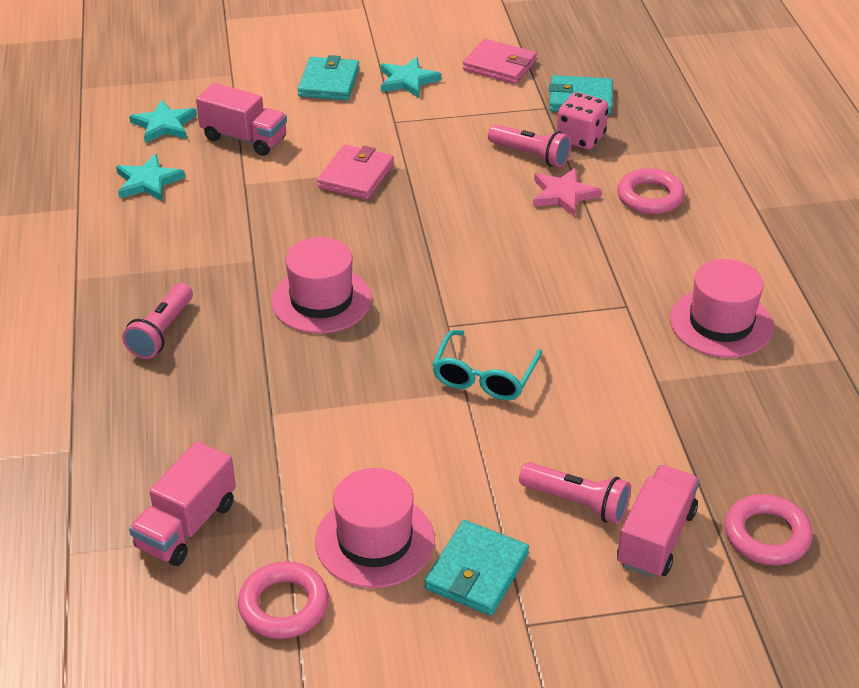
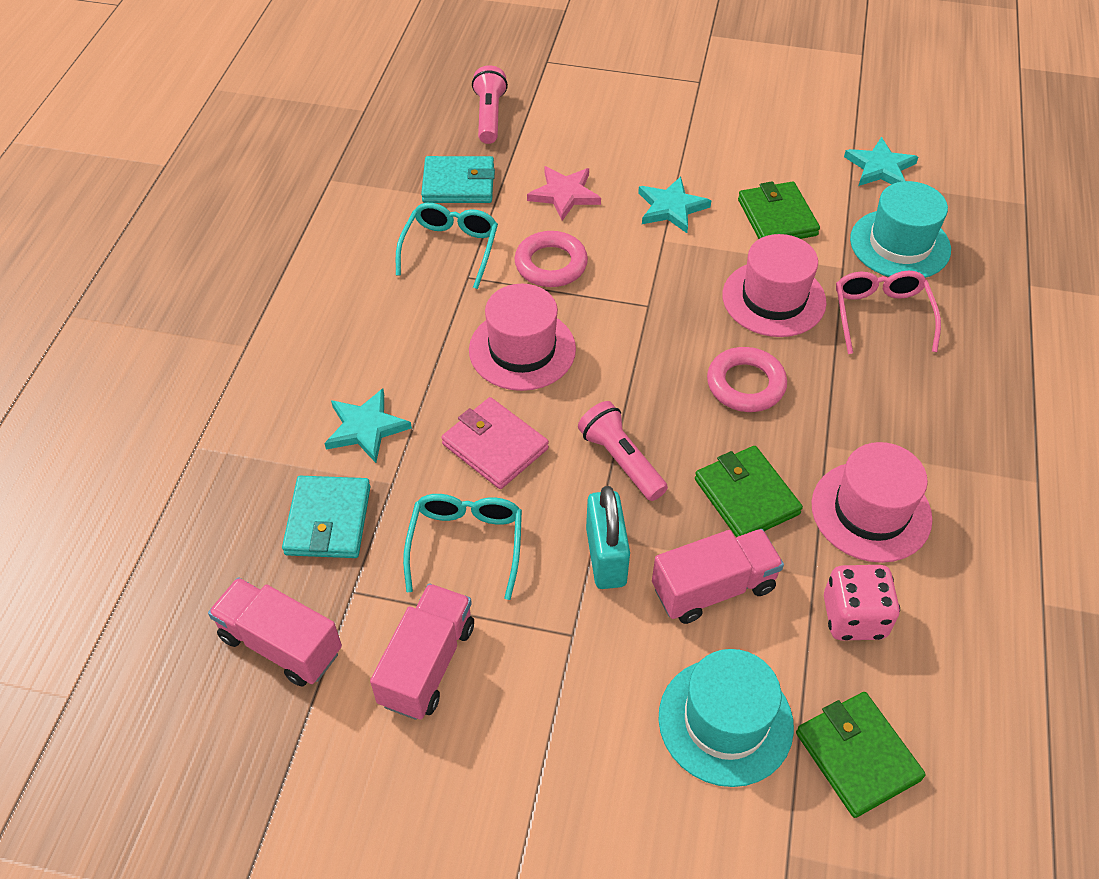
green wallet: none = 0 -> [695,446,803,537] [738,181,820,239] [796,692,926,818] = 3
pink flashlight: [122,283,193,359] [488,124,571,168] [519,462,631,524] = 3 -> [472,65,508,144] [578,401,668,501] = 2
pink glasses: none = 0 -> [836,271,941,354] = 1
pink ring: [238,561,329,639] [617,168,685,214] [725,494,813,565] = 3 -> [515,231,588,287] [707,347,787,412] = 2
pink wallet: [317,144,394,200] [463,39,537,84] = 2 -> [441,397,549,489] = 1
turquoise glasses: [432,330,542,400] = 1 -> [396,203,498,289] [403,494,522,600] = 2
turquoise hat: none = 0 -> [659,649,794,787] [850,181,951,278] = 2
turquoise padlock: none = 0 -> [586,486,630,589] = 1
turquoise wallet: [298,55,359,101] [424,520,529,616] [549,75,613,115] = 3 -> [282,476,371,558] [421,156,495,203] = 2

